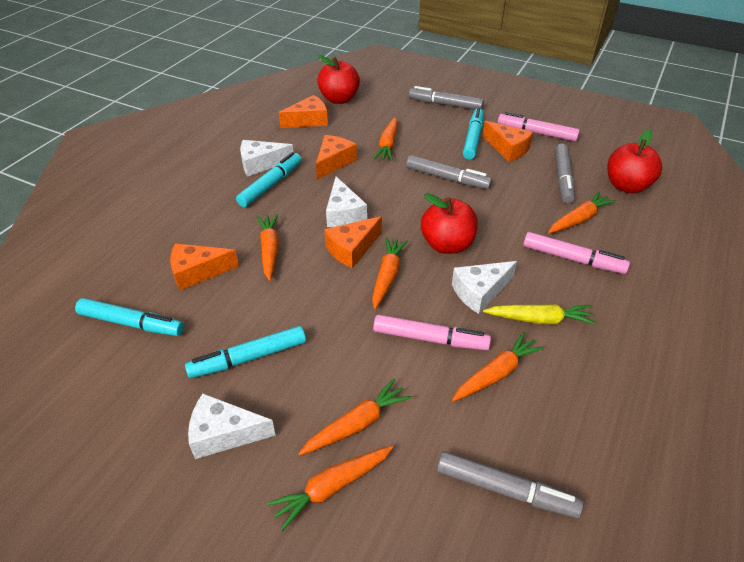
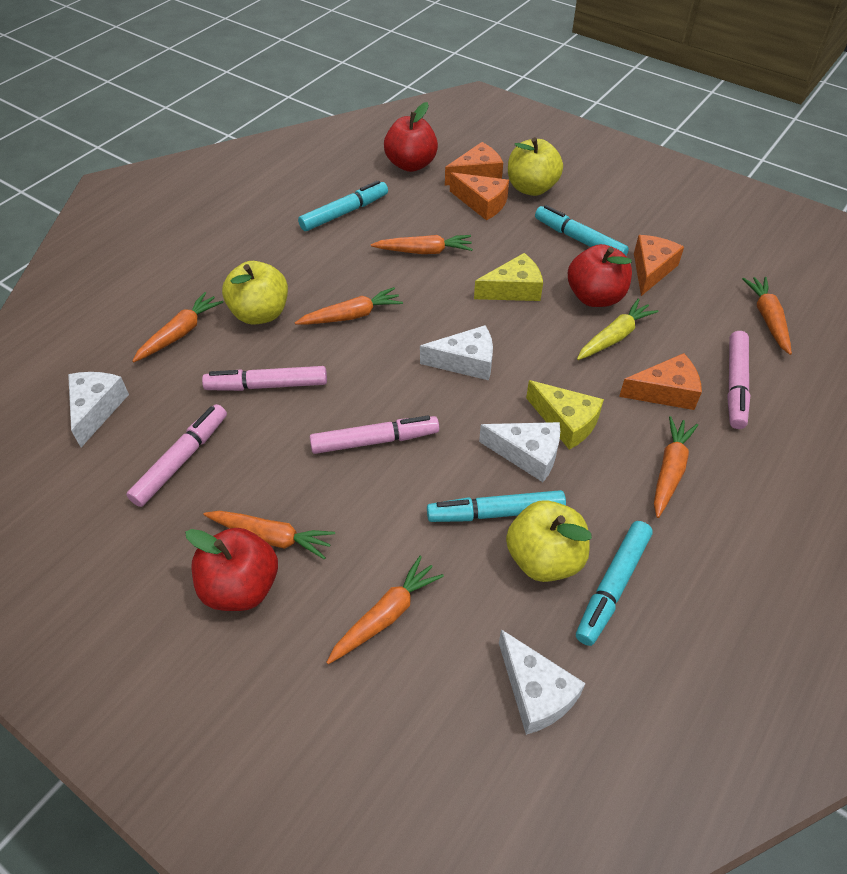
grey marker: [406,155,492,189] [408,86,484,110] [437,451,584,518] [555,143,575,204] = 4 -> none = 0
orange cheese: [170,243,239,291] [279,95,328,128] [316,135,357,180] [324,216,382,268] [482,121,533,162] = 5 -> [445,142,503,185] [450,172,509,221] [619,353,702,410] [634,235,684,296] = 4
pink marker: [373,314,491,350] [498,112,580,141] [523,232,630,274] = 3 -> [126,404,227,507] [202,366,327,391] [310,416,439,454] [727,331,751,429] = 4
yellow apple: none = 0 -> [222,261,288,325] [506,500,592,582] [508,137,563,196] = 3
yellow cheese: none = 0 -> [474,253,543,301] [526,380,604,450] = 2

